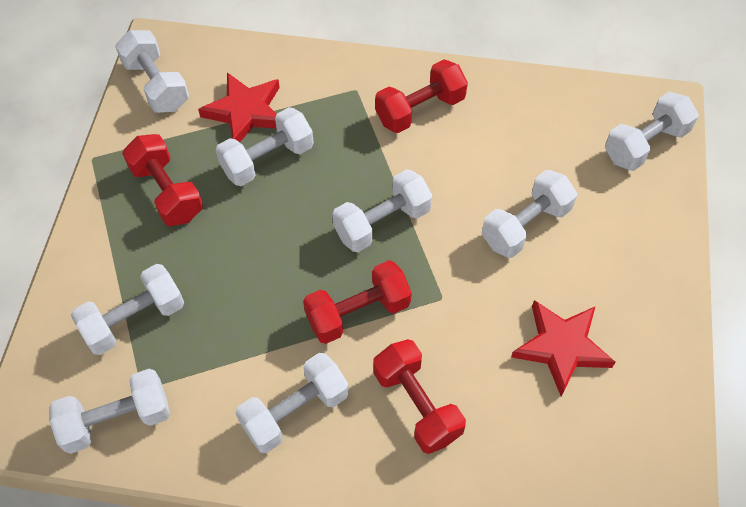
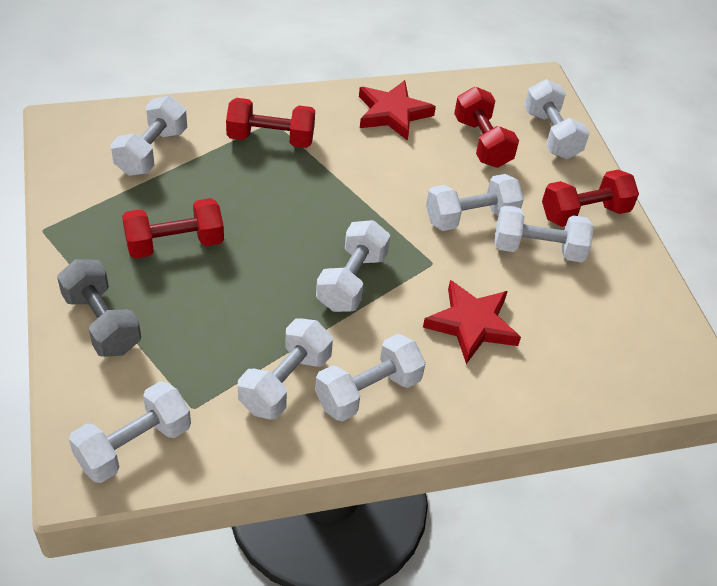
grey dumbbell: none = 0 -> [57,259,141,357] = 1

